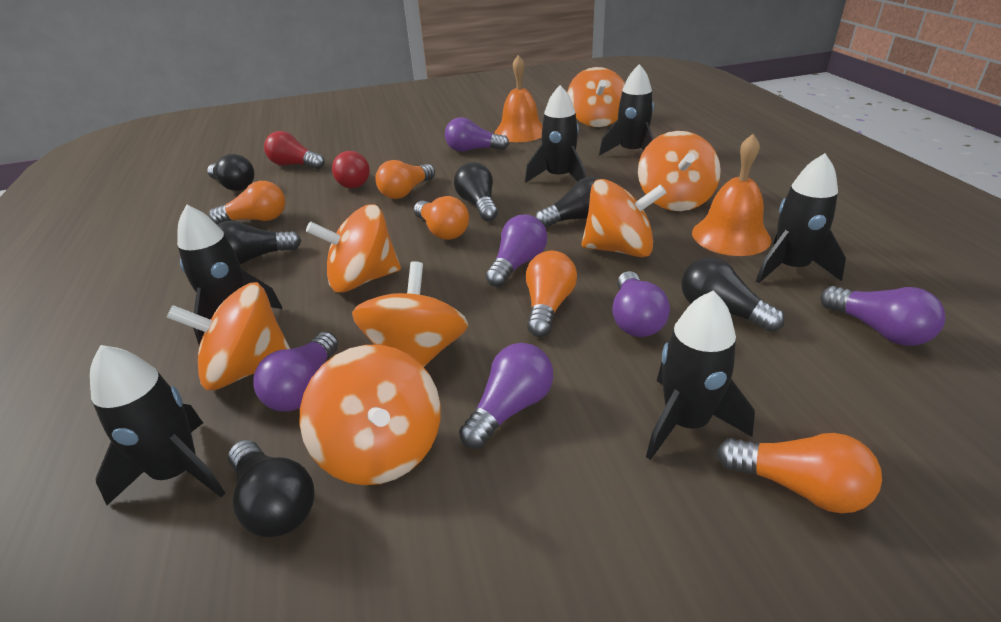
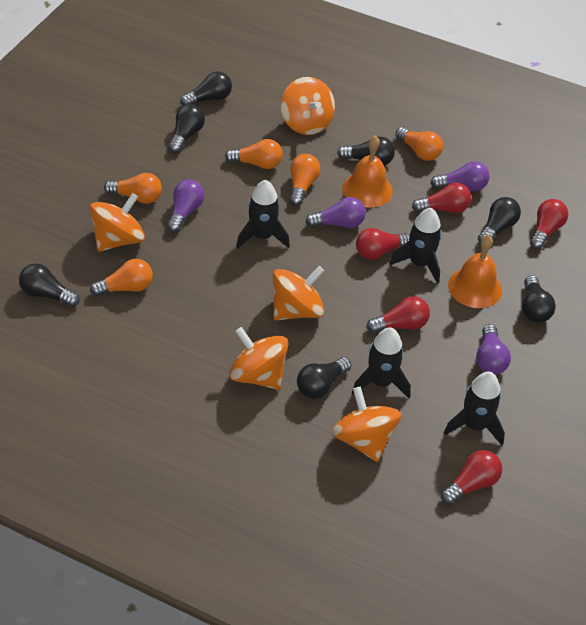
black light bulb: [207,154,254,191] [217,220,302,264] [228,440,314,537] [454,162,498,221] [535,176,600,228] [681,257,785,332] = 6 -> [19,263,80,307] [169,104,205,153] [180,71,232,106] [297,357,351,399] [337,137,395,166] [478,197,521,244] [522,275,556,323] = 7
black rocket: [90,345,225,505] [177,205,282,346] [525,85,586,183] [599,64,654,156] [646,291,755,460] [756,153,846,283] = 6 -> [236,180,290,249] [352,327,411,398] [389,208,442,284] [444,371,505,445] = 4
orange spinning top: [166,282,290,390] [299,345,440,485] [306,204,401,293] [352,261,468,367] [567,67,625,127] [582,179,666,258] [638,131,721,211] = 7 -> [89,193,145,252] [229,327,289,390] [273,266,324,320] [281,77,335,135] [332,387,402,462] = 5
purple light bulb: [253,332,338,411] [445,117,509,152] [459,343,553,449] [486,214,547,287] [612,271,670,337] [820,286,945,346] = 6 -> [167,180,204,232] [305,197,366,228] [430,161,489,191] [476,324,511,375] = 4
red light bulb: [264,131,325,169] [332,151,370,188] = 2 -> [356,228,410,260] [367,296,430,333] [412,183,471,213] [441,450,502,504] [530,199,568,249] = 5

